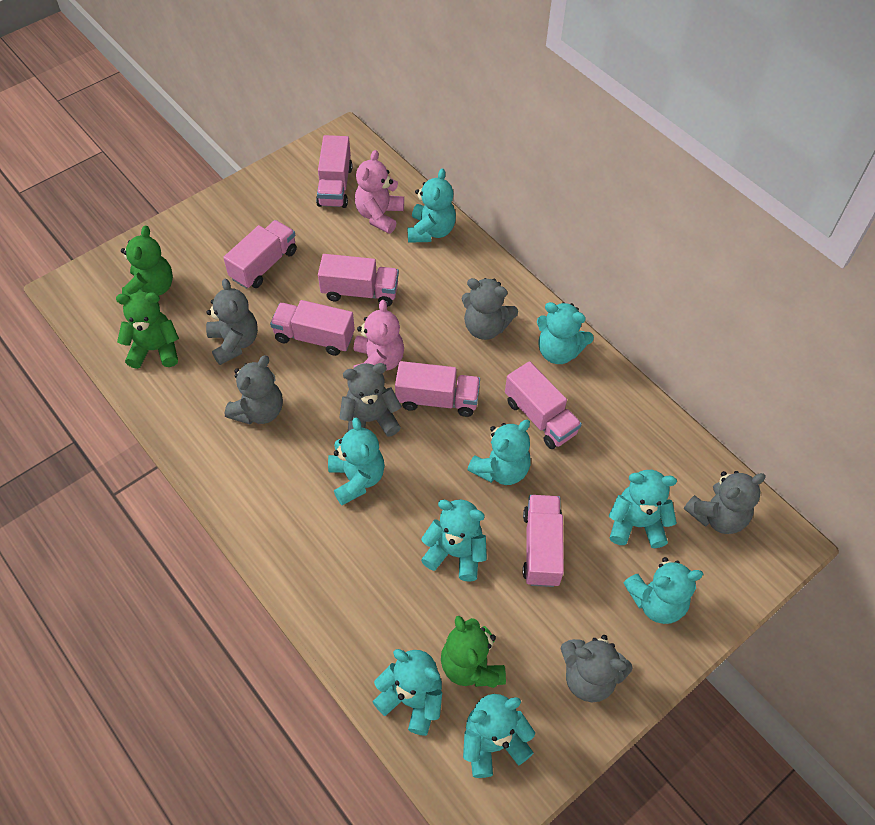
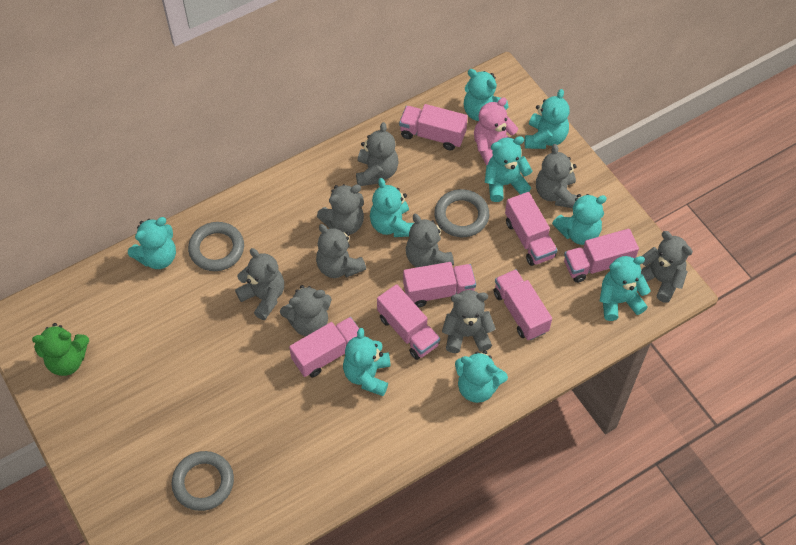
green teddy bear: [116,292,179,369] [121,226,173,296] [441,616,506,688] = 3 -> [32,323,89,376] = 1
grey ring: none = 0 -> [172,451,234,511] [188,222,244,271] [434,189,489,237] = 3
grey teddy bear: [206,279,258,365] [225,355,283,424] [339,363,402,436] [462,278,518,340] [560,635,633,702] [684,471,766,534] = 6 -> [235,248,284,320] [280,285,332,337] [316,224,366,278] [317,184,364,234] [356,122,399,186] [406,214,454,268] [442,290,496,353] [536,144,577,208] [641,231,693,303] = 9
pink teddy bear: [353,300,404,370] [355,150,404,234] = 2 -> [474,98,518,165] = 1

